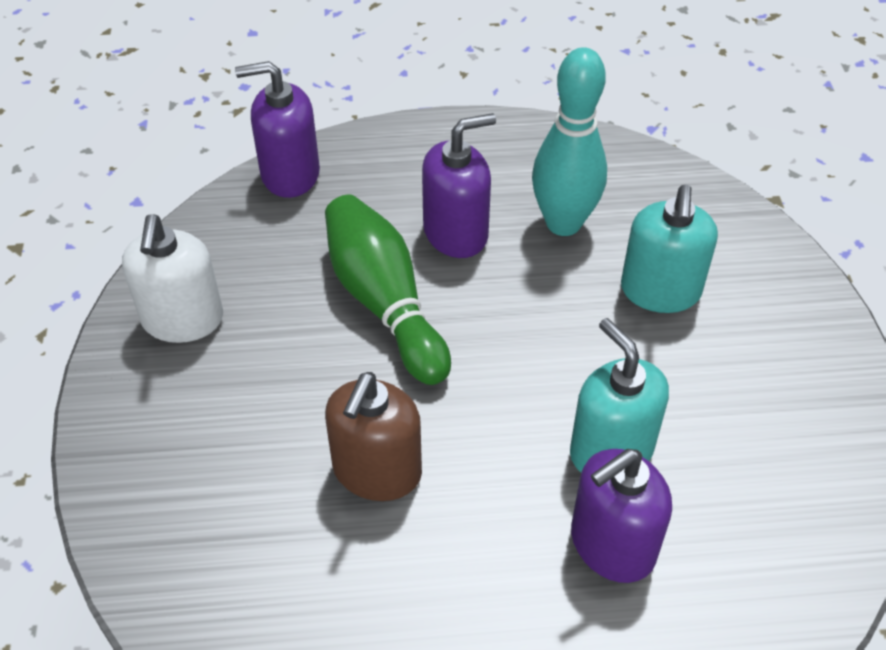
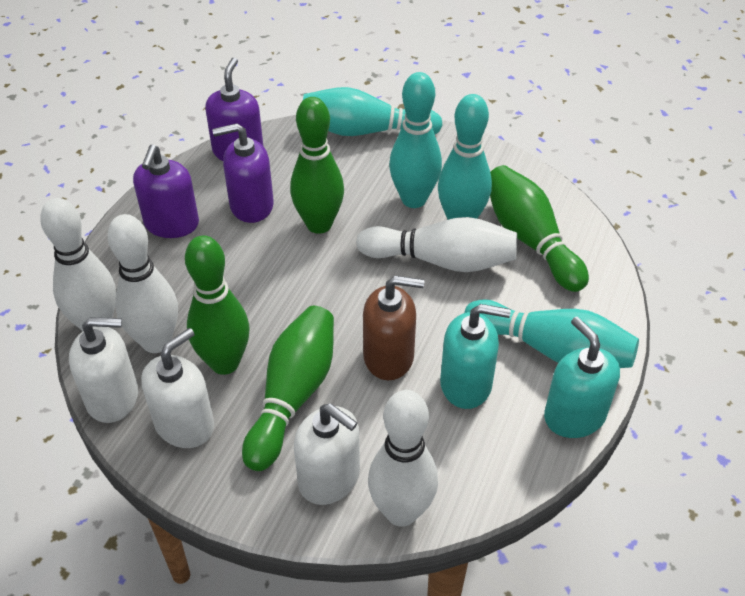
green bowling pin: [325,195,451,385] = 1 -> [185,236,250,375] [242,306,334,471] [290,97,344,234] [490,165,589,292] = 4
turquoise bowling pin: [532,47,607,236] = 1 -> [303,87,443,136] [389,72,442,208] [438,94,492,220] [464,299,639,368] = 4
white bowling pin: none = 0 -> [40,198,116,331] [107,214,178,353] [356,217,517,272] [368,390,438,527] = 4
white soap dispenser: [122,214,223,343] = 1 -> [69,317,138,423] [141,328,214,448] [294,404,360,505] = 3

